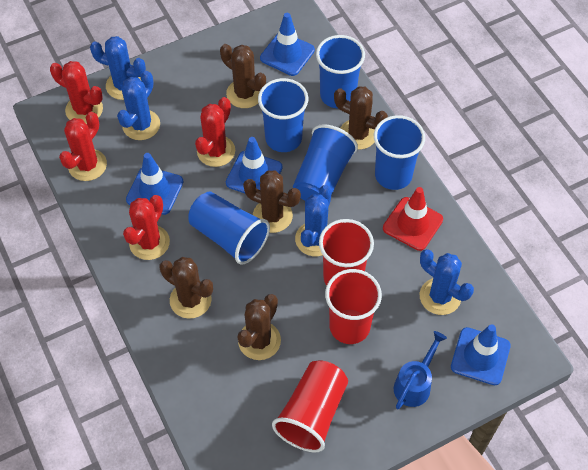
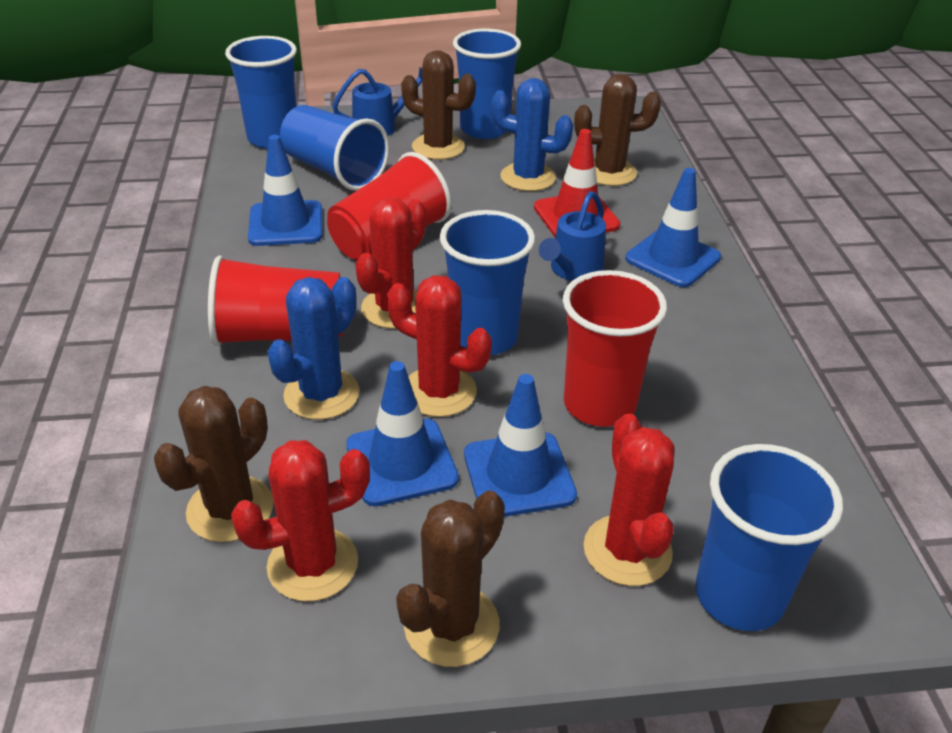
blue cactus: [90,36,146,100] [117,71,160,140] [295,185,332,256] [420,249,474,315] = 4 -> [267,277,360,420] [491,78,573,191] = 2
blue watering can: [394,331,447,409] = 1 -> [332,67,422,136] [539,191,606,281] = 2
brown cactus: [160,257,213,319] [220,44,266,108] [237,294,281,360] [243,171,301,233] [334,86,388,150] = 5 -> [154,386,274,542] [396,491,505,667] [401,50,476,160] [574,74,661,186] = 4

